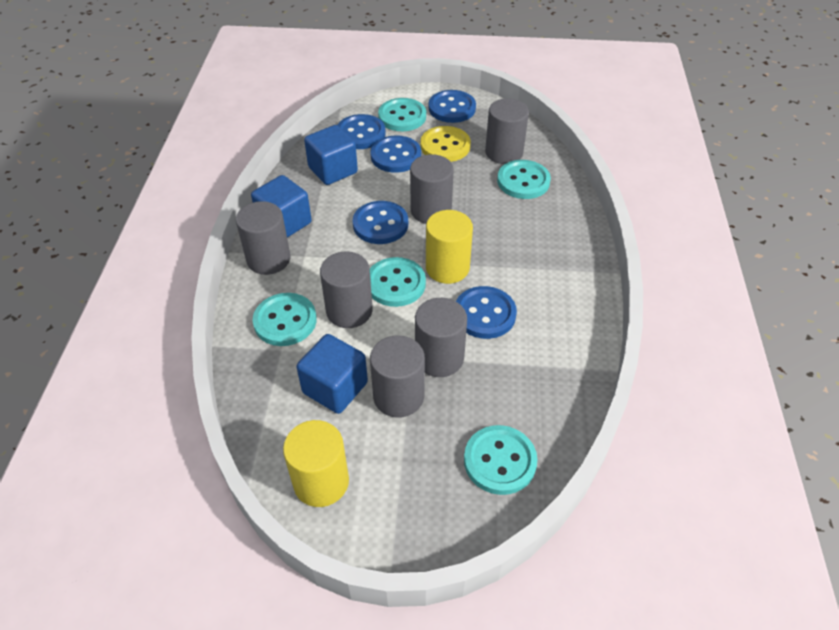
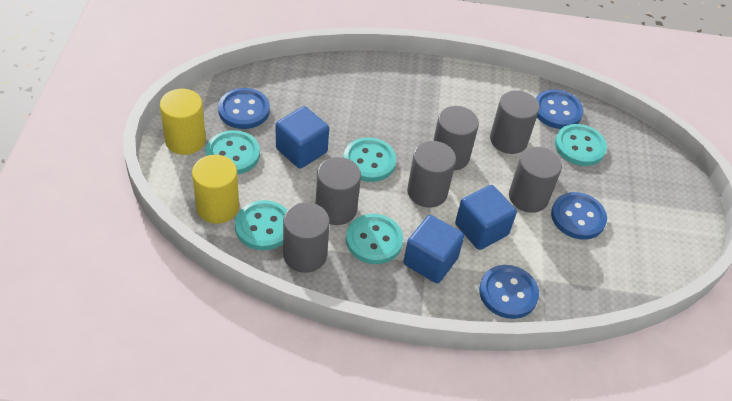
blue button: [337,114,386,149] [353,201,408,244] [370,136,421,173] [429,90,476,123] [456,286,517,339] = 5 -> [218,88,270,129] [479,265,539,319] [536,90,584,129] [551,192,607,240] = 4
yellow button: [421,126,471,162] = 1 -> none = 0

